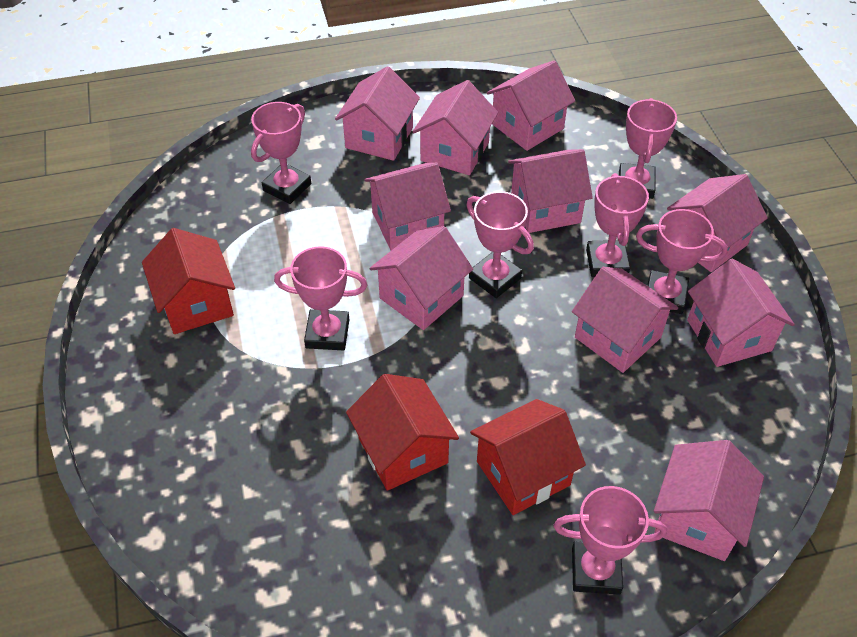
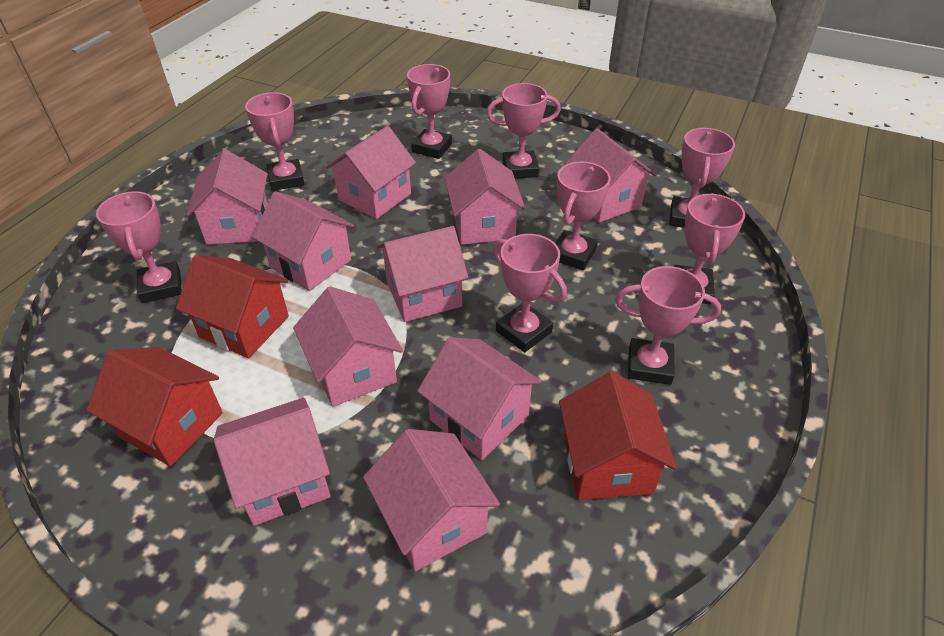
pink trophy: [251,102,311,204] [274,246,367,350] [467,191,534,298] [553,486,667,594] [586,173,649,277] [619,98,677,199] [636,209,728,314] = 7 -> [96,191,182,303] [245,92,305,191] [407,64,452,159] [486,83,561,179] [493,234,567,353] [555,161,611,270] [615,266,721,385] [669,128,735,228] [674,193,745,304] = 9

